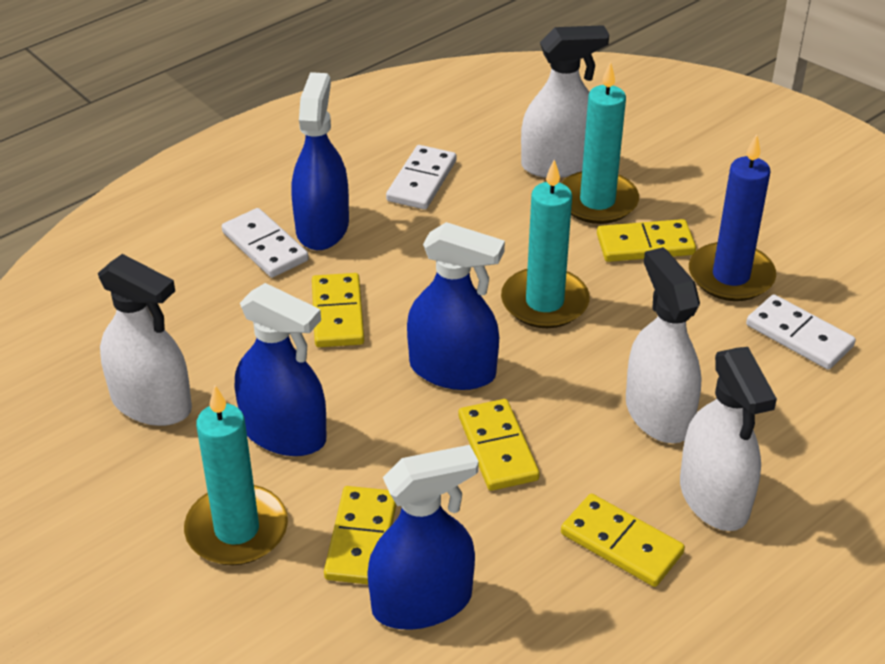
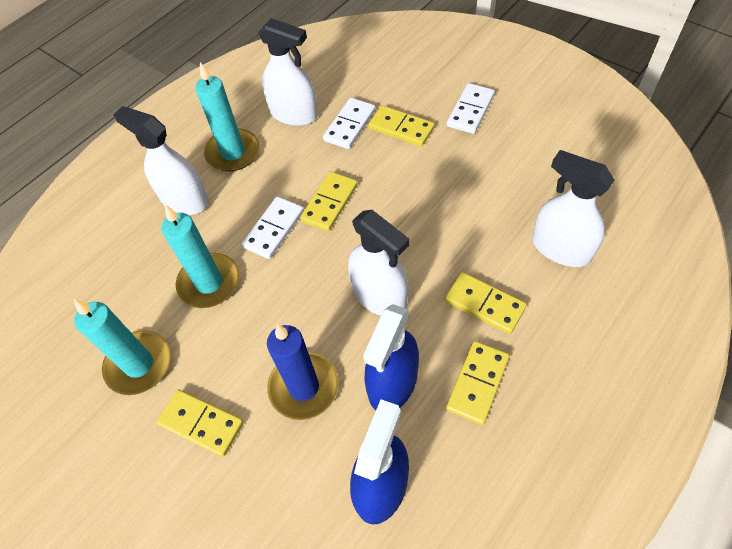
blue spray bottle: [235,283,327,456] [291,72,349,250] [367,445,479,629] [407,222,505,390] = 4 -> [350,399,409,525] [363,304,419,410] = 2

